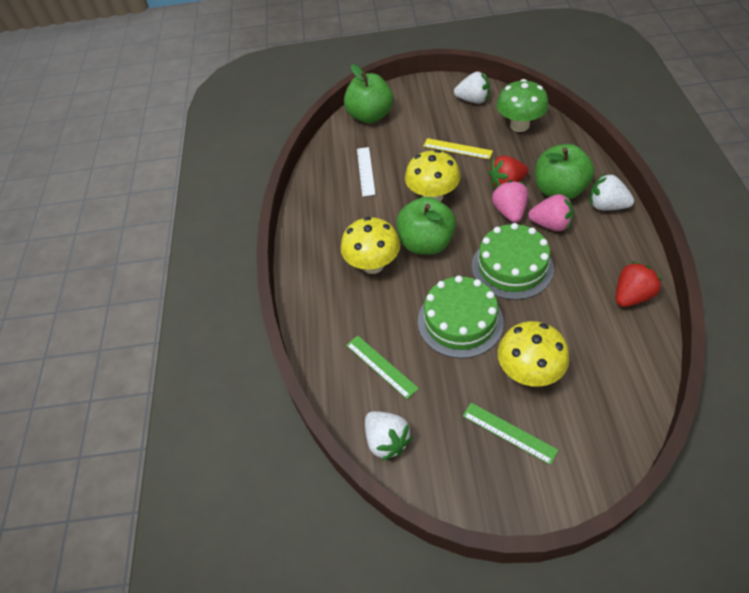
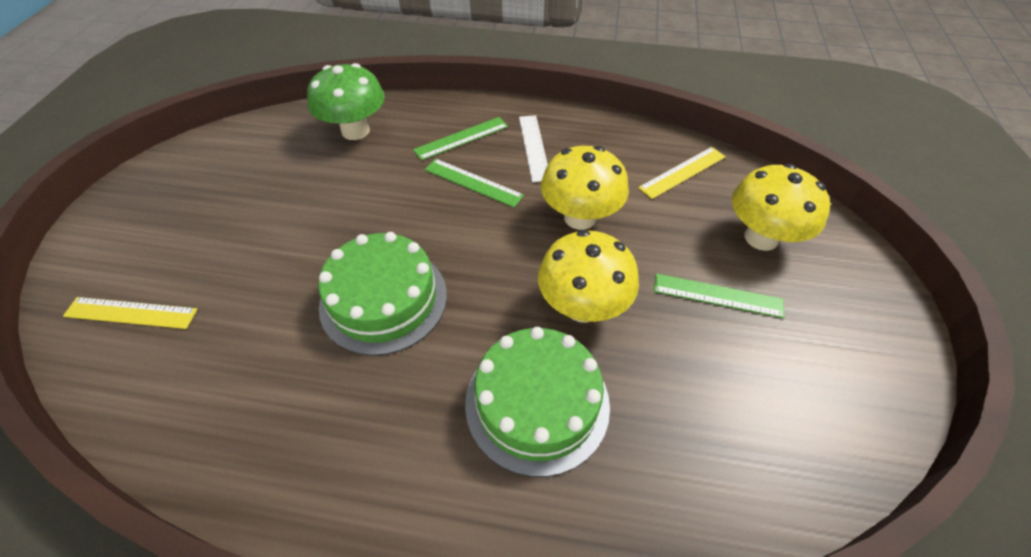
green apple: [344,64,393,123] [396,197,456,255] [535,144,594,199] = 3 -> none = 0
green ruler: [346,335,419,399] [463,403,558,465] = 2 -> [413,117,508,160] [425,159,524,207] [654,273,784,318] = 3
pink strawberry: [492,180,528,223] [528,194,574,231] = 2 -> none = 0
red strawberry: [488,156,528,188] [616,261,663,307] = 2 -> none = 0
white strawberry: [365,411,413,461] [454,71,490,104] [590,174,634,210] = 3 -> none = 0
yellow ruler: [423,138,493,159] = 1 -> [63,297,198,329] [638,147,726,199] = 2

